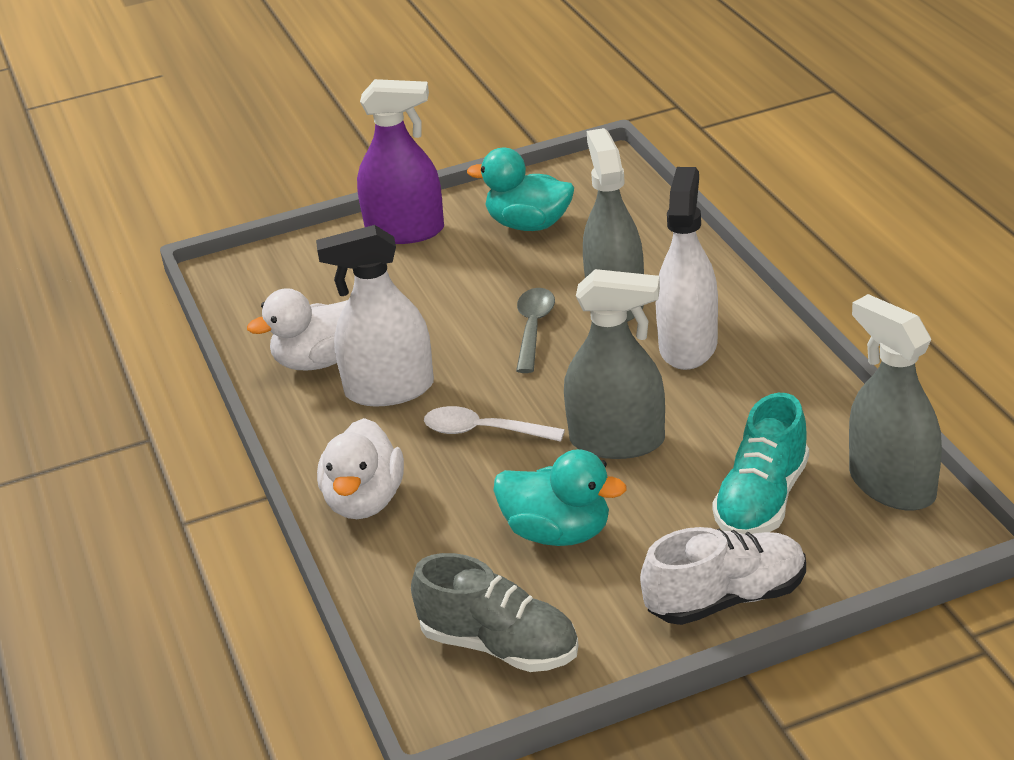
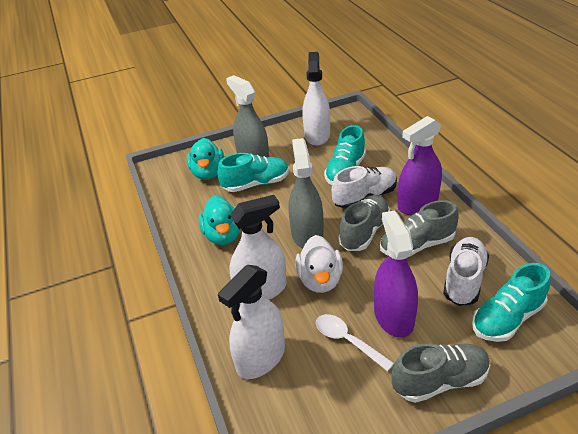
grey shoe: [411,553,579,672] = 1 -> [338,195,390,251] [380,200,459,257] [391,343,490,403] = 3
grey spoon: [516,288,555,373] = 1 -> none = 0
grey spray bottle: [564,269,665,459] [583,128,644,322] [849,294,942,511] = 3 -> [226,75,269,157] [289,138,324,248] = 2
purple spray bottle: [357,79,444,244] = 1 -> [374,210,418,338] [398,116,442,215] = 2
turquoise shoe: [712,393,809,534] = 1 -> [217,153,289,192] [324,125,366,185] [472,263,550,342] = 3
white duck: [247,288,348,370] [317,418,404,519] = 2 -> [295,235,343,293] = 1
white shoe: [640,527,806,625] = 1 -> [332,166,397,209] [443,237,489,306] = 2
white spray bottle: [316,225,434,406] [656,167,718,370] = 2 -> [218,265,285,379] [229,195,287,300] [302,52,330,146] = 3

